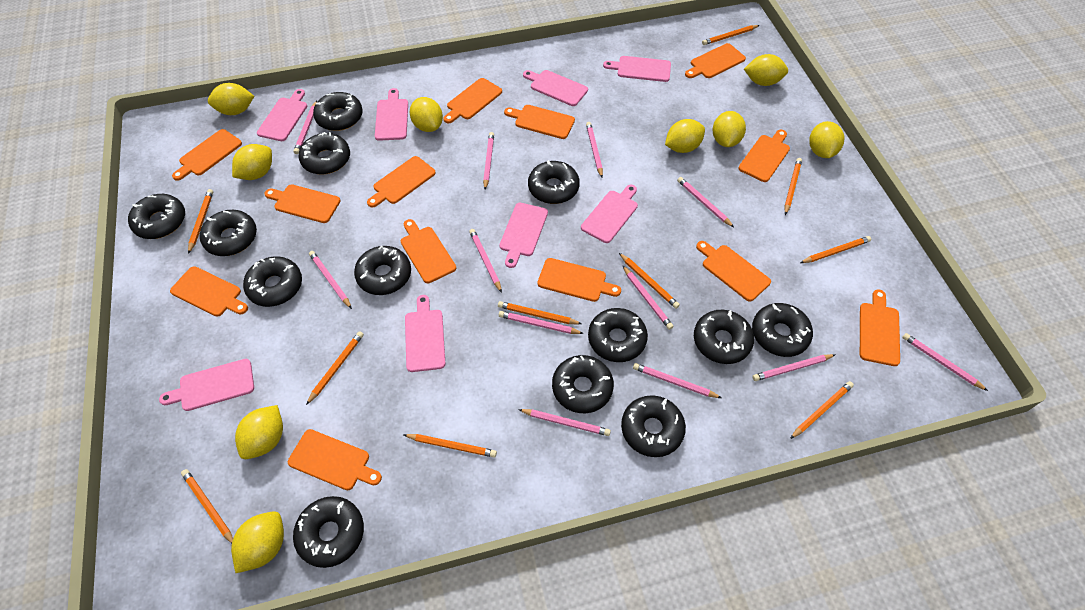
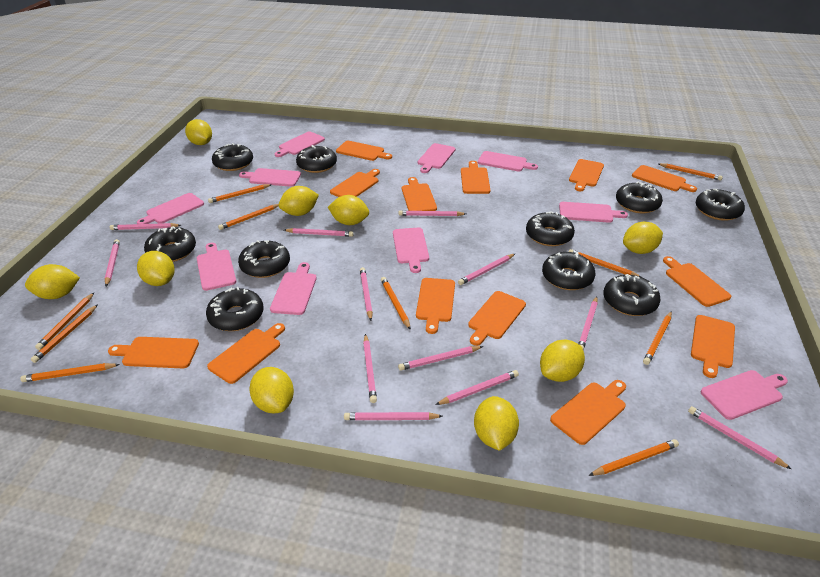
black donut: [128,194,185,239] [200,210,257,256] [243,256,302,307] [293,496,364,568] [299,132,350,175] [313,92,363,131] [354,246,411,295] [528,160,580,204] [552,355,614,413] [588,308,648,362] [621,395,686,457] [694,310,754,364] [752,303,813,357] = 13 -> [144,226,196,262] [206,287,263,331] [212,143,253,171] [238,240,290,278] [296,145,337,173] [526,211,575,246] [542,252,596,290] [603,274,661,316] [616,182,663,213] [696,189,745,221] = 10
pink cutting board: [159,359,254,411] [257,89,307,141] [375,88,408,141] [405,295,445,372] [499,203,548,268] [523,70,588,106] [581,185,638,243] [603,56,671,82] = 8 -> [137,193,204,224] [197,243,236,291] [239,168,301,187] [270,262,317,315] [275,131,325,157] [393,228,429,273] [418,143,456,173] [478,151,538,171] [559,202,628,223] [700,370,788,420] = 10

